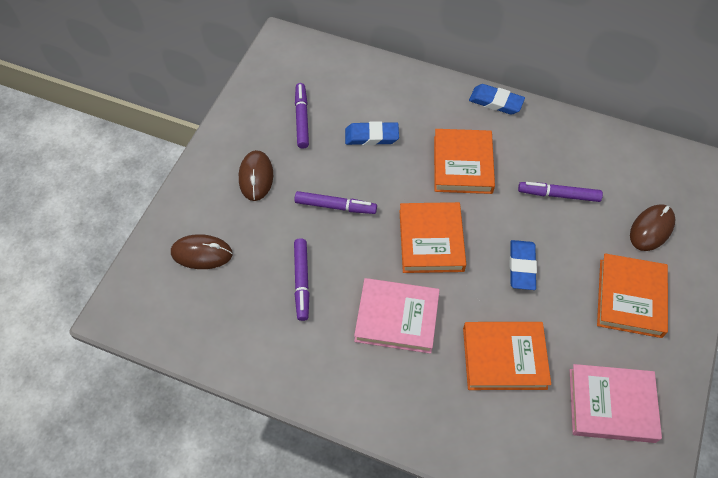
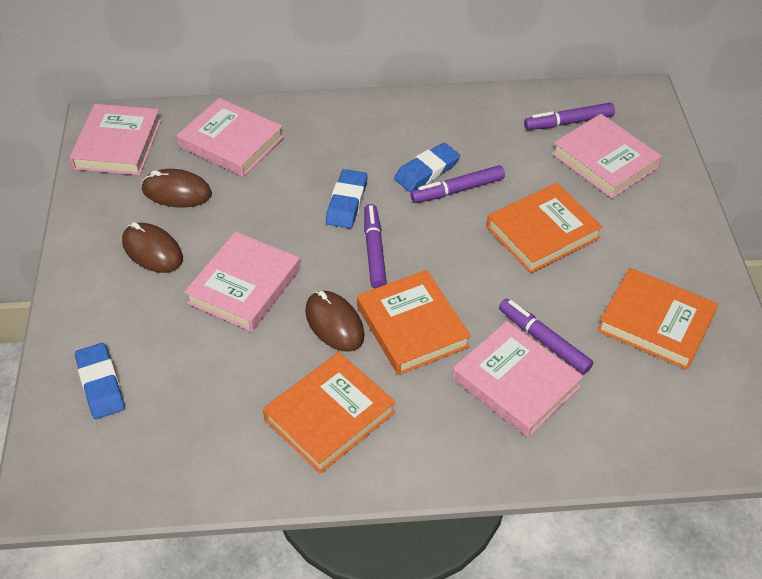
pink book: [354,278,440,354] [570,364,662,443] = 2 -> [69,104,161,175] [177,98,284,177] [184,232,300,332] [452,321,583,437] [552,114,662,198] = 5

